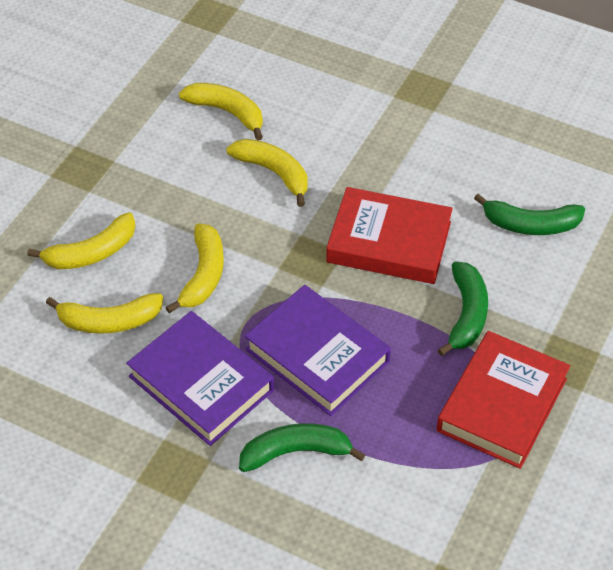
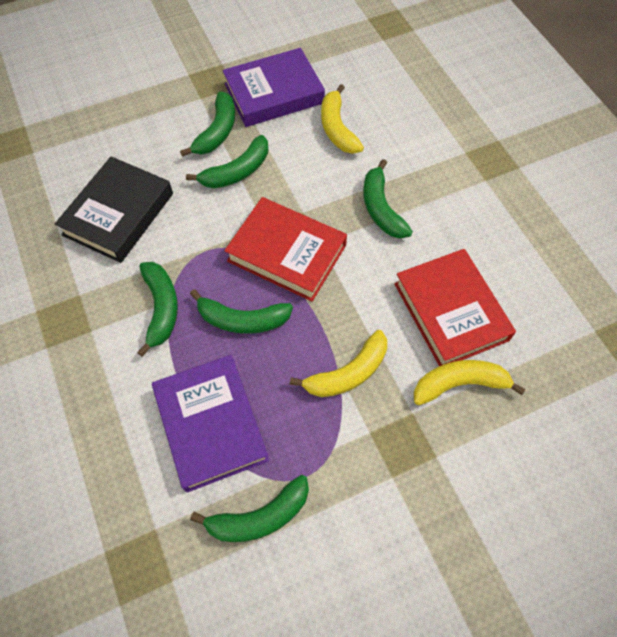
black book: none = 0 -> [55,156,173,263] = 1
green banana: [239,423,366,472] [438,261,488,356] [474,193,585,235] = 3 -> [137,262,178,357] [180,92,235,157] [186,135,268,188] [190,289,293,334] [190,475,309,542] [364,159,413,238] = 6
yellow banana: [27,213,136,269] [46,293,163,334] [166,223,224,313] [179,83,263,140] [226,139,308,207] = 5 -> [289,330,387,397] [321,84,364,154] [414,360,525,405] = 3

